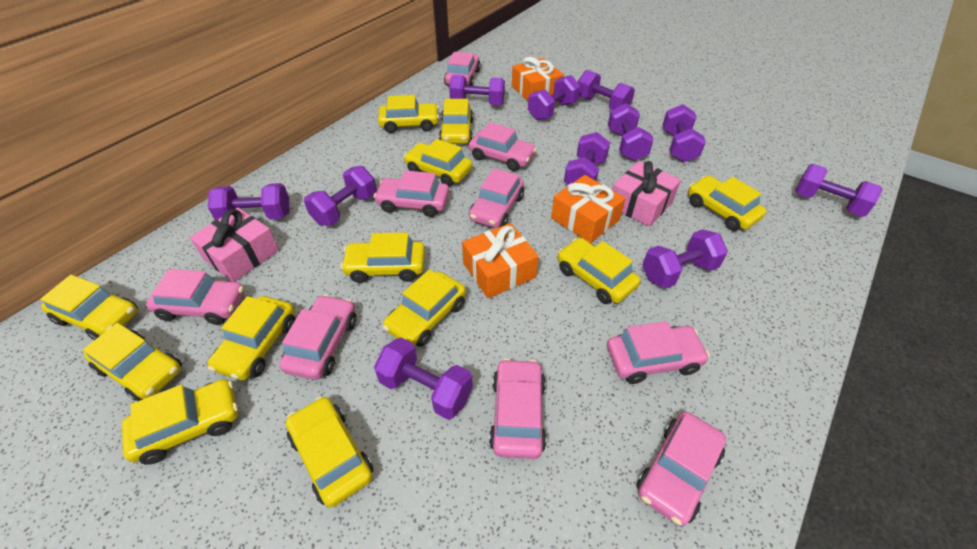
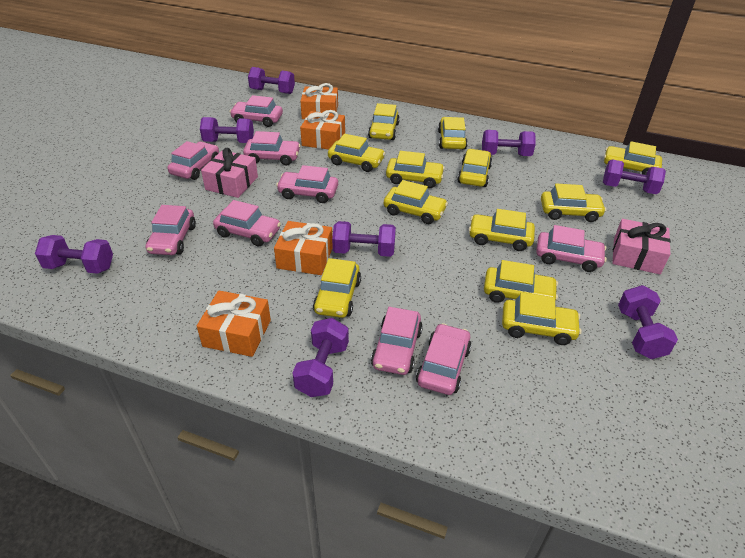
orange gift: [462,223,539,298] [512,57,564,101] [551,175,626,243] = 3 -> [197,291,271,357] [274,221,333,275] [300,83,338,119] [300,110,345,150] = 4
purple dumbbell: [208,183,289,220] [304,166,377,226] [374,337,473,420] [449,75,505,105] [528,75,580,120] [564,132,610,185] [578,70,635,110] [608,103,654,161] [642,229,728,288] [663,104,706,162] [795,164,883,217] = 11 -> [35,235,113,274] [200,117,254,143] [248,67,295,94] [292,318,349,397] [332,221,396,257] [482,130,536,156] [603,160,666,194] [618,285,678,359] = 8

